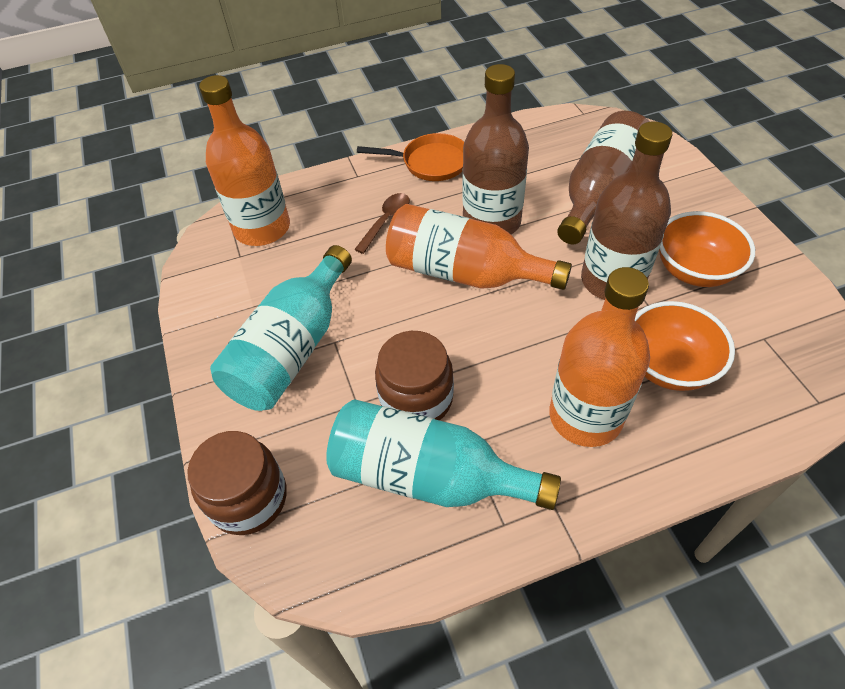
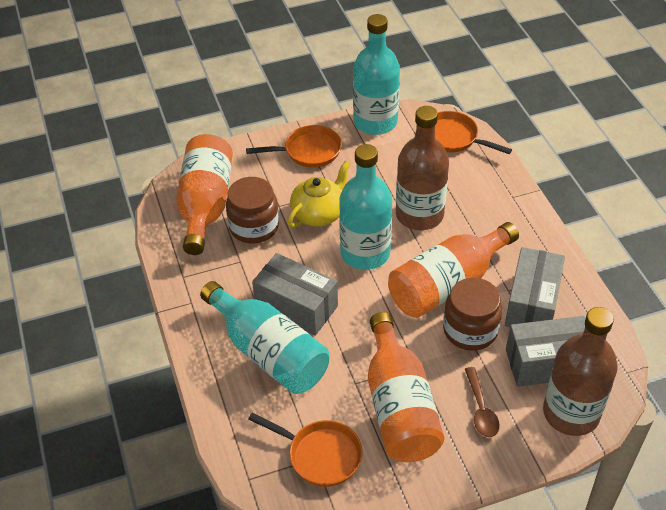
brown bottle: [462,64,529,234] [557,111,650,245] [581,121,672,300] = 3 -> [396,106,449,230] [543,307,618,436] = 2
grey box: none = 0 -> [252,253,338,336] [505,247,565,327] [506,316,586,387] = 3
orange bowl: [635,301,735,391] [659,211,755,287] = 2 -> none = 0
orange pan: [357,133,464,181] = 1 -> [246,125,342,168] [248,412,362,487] [435,111,512,154] = 3
turquoise bottle: [210,245,352,411] [326,399,561,510] = 2 -> [200,281,329,394] [339,144,392,270] [353,14,400,135] = 3
yellow teapot: none = 0 -> [287,161,350,228] = 1

